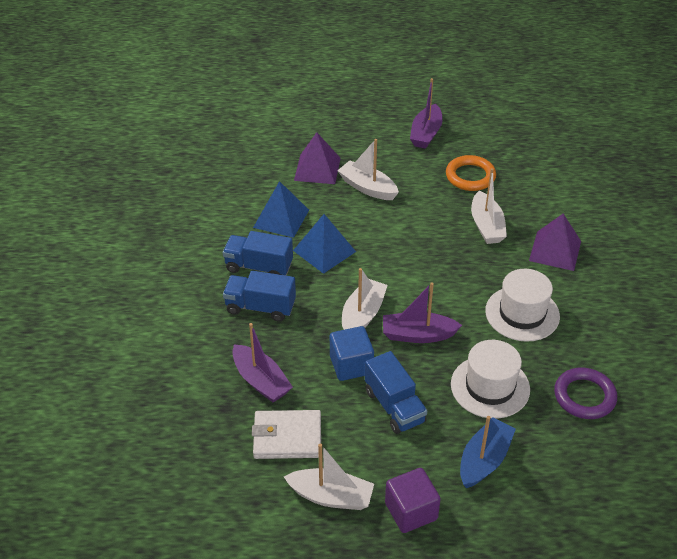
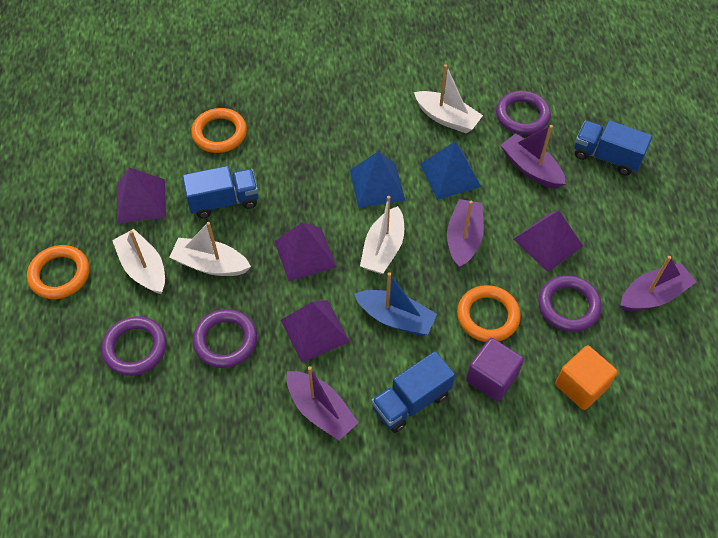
blue cube: [330,326,374,381] = 1 -> none = 0
orange cube: none = 0 -> [555,346,618,410] = 1
orange ring: [446,155,496,191] = 1 -> [27,245,89,299] [191,108,247,153] [457,285,521,342] = 3
purple boat: [232,323,293,402] [383,282,462,343] [410,78,443,149] = 3 -> [287,366,359,440] [447,199,484,268] [500,125,566,189] [620,256,696,311] = 4
purple pyramid: [294,132,341,184] [529,214,581,271] = 2 -> [117,168,166,224] [274,222,337,281] [281,300,350,362] [513,210,583,272] = 4
purple ring: [554,368,617,419] = 1 -> [101,316,167,376] [193,309,257,368] [496,91,551,135] [538,275,602,332] = 4
white hat: [451,340,530,419] [485,269,560,342] = 2 -> none = 0
white wallet: [252,410,321,459] = 1 -> none = 0

